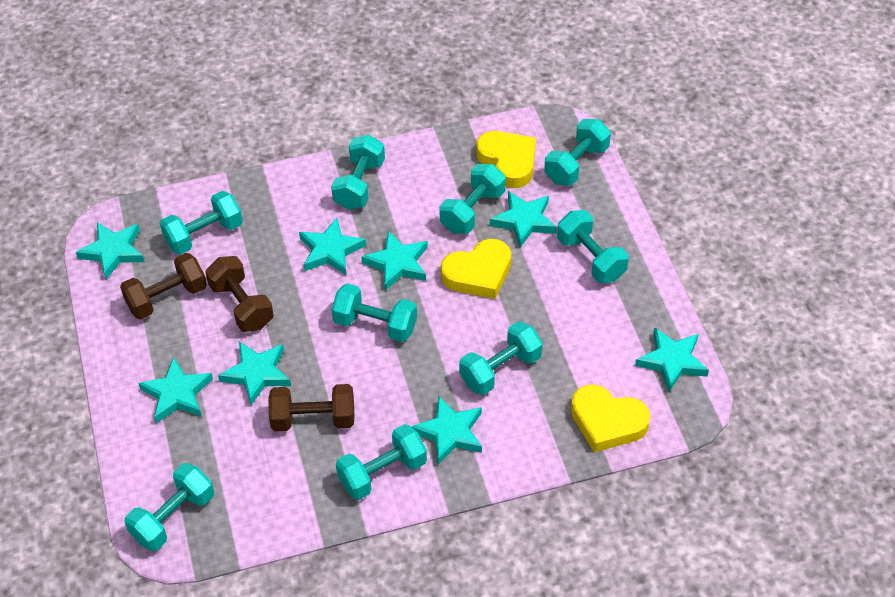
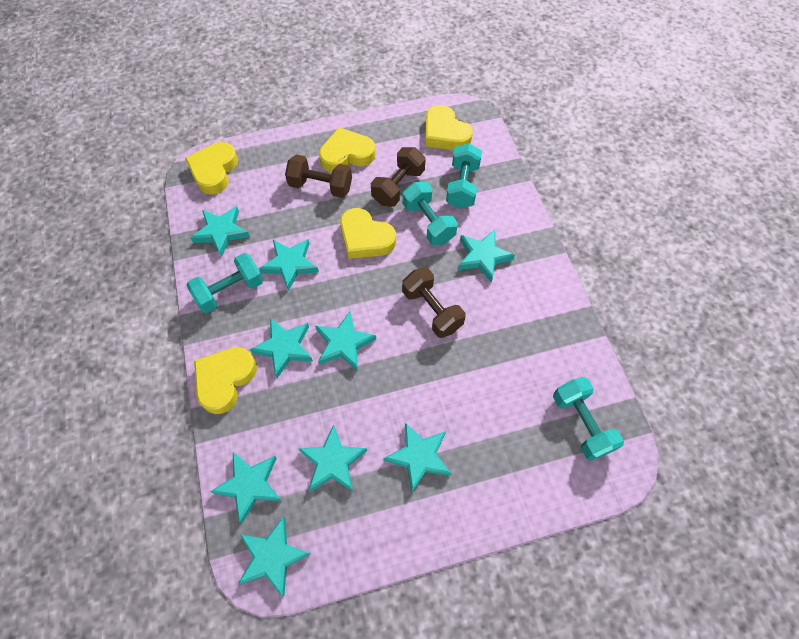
turquoise dumbbell: [124,463,214,551] [160,191,243,255] [331,135,385,210] [331,283,417,342] [336,424,427,500] [439,164,506,234] [459,321,543,395] [544,119,611,186] [557,210,629,283] = 9 -> [187,253,263,313] [403,182,458,245] [446,143,482,209] [553,377,624,461] = 4
turquoise star: [76,222,145,280] [138,357,213,423] [218,342,291,405] [299,217,366,275] [361,231,428,291] [411,395,482,464] [490,191,557,248] [635,327,709,393] = 8 -> [190,206,250,257] [210,452,282,524] [238,516,311,597] [250,318,313,378] [259,239,319,291] [299,424,367,492] [315,312,376,371] [384,423,451,492] [458,229,515,283] = 9
yellow heart: [441,239,511,299] [476,131,536,188] [571,384,650,452] = 3 -> [185,142,238,195] [194,347,257,414] [319,127,376,173] [340,208,396,259] [425,105,473,150] = 5

